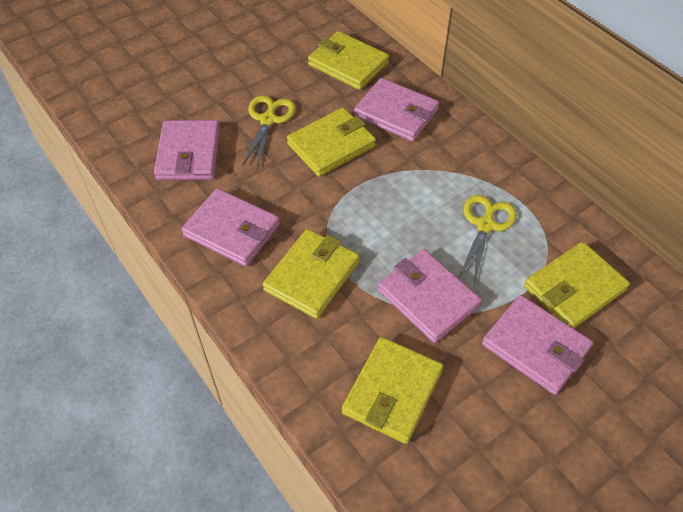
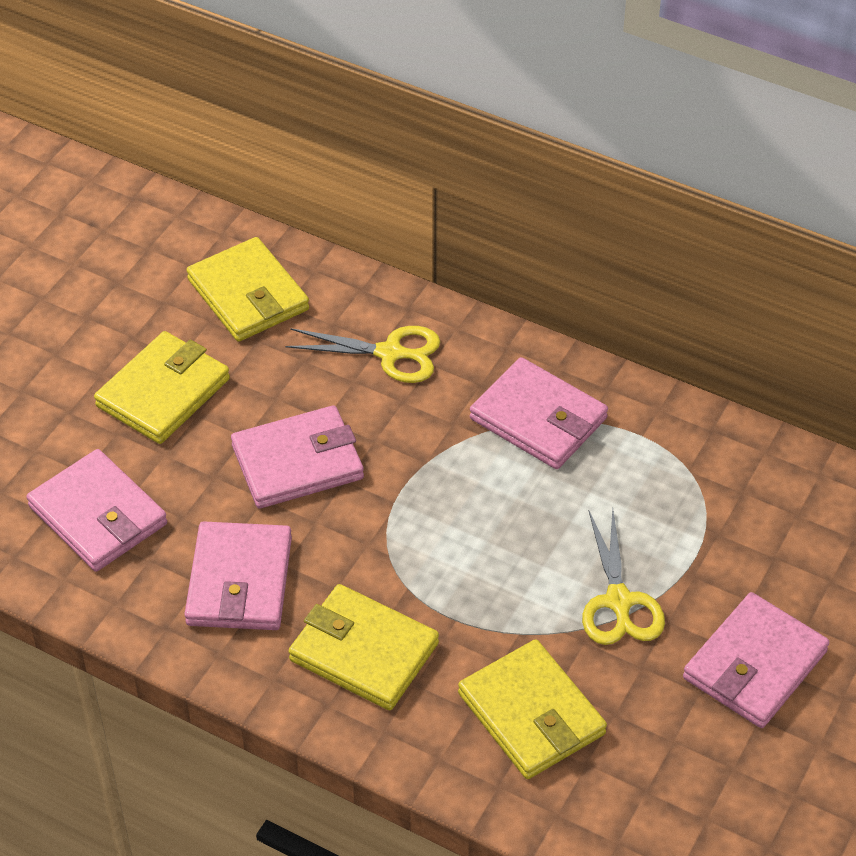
yellow wallet: [263,229,360,319] [287,107,376,177] [308,31,389,90] [342,337,443,444] [524,241,630,328] = 5 -> [94,331,230,444] [186,237,309,342] [288,584,439,710] [458,639,607,779] = 4

